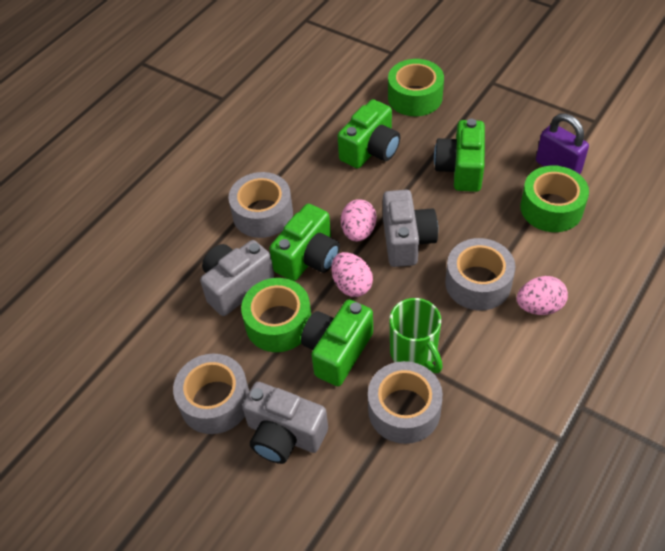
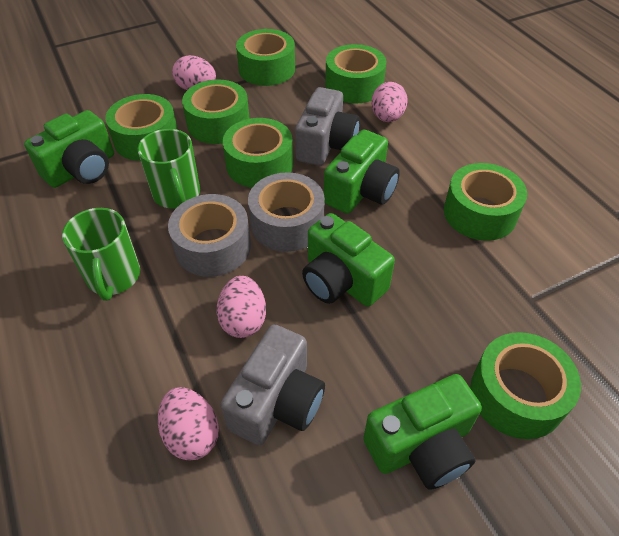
green mug: [389,298,443,373] = 1 -> [62,208,140,301] [138,129,200,209] = 2
green tape: [241,278,311,352] [388,59,444,116] [520,165,589,232] = 3 -> [105,94,178,161] [182,80,250,144] [223,118,293,188] [236,29,295,86] [325,44,386,104] [444,163,527,241] [470,332,581,439] = 7
grey camera: [200,240,274,316] [242,382,328,464] [383,190,438,267] = 3 -> [221,325,325,445] [295,87,360,166] = 2
grey tape: [173,354,250,434] [228,172,293,238] [368,361,443,444] [445,238,515,311] = 4 -> [168,194,251,277] [248,172,325,252] = 2
pink egg: [332,252,373,297] [341,199,377,241] [517,276,568,315] = 3 -> [158,387,219,461] [172,55,216,90] [217,276,266,338] [371,82,408,122] = 4
purple padlock: [536,113,589,174] = 1 -> none = 0

